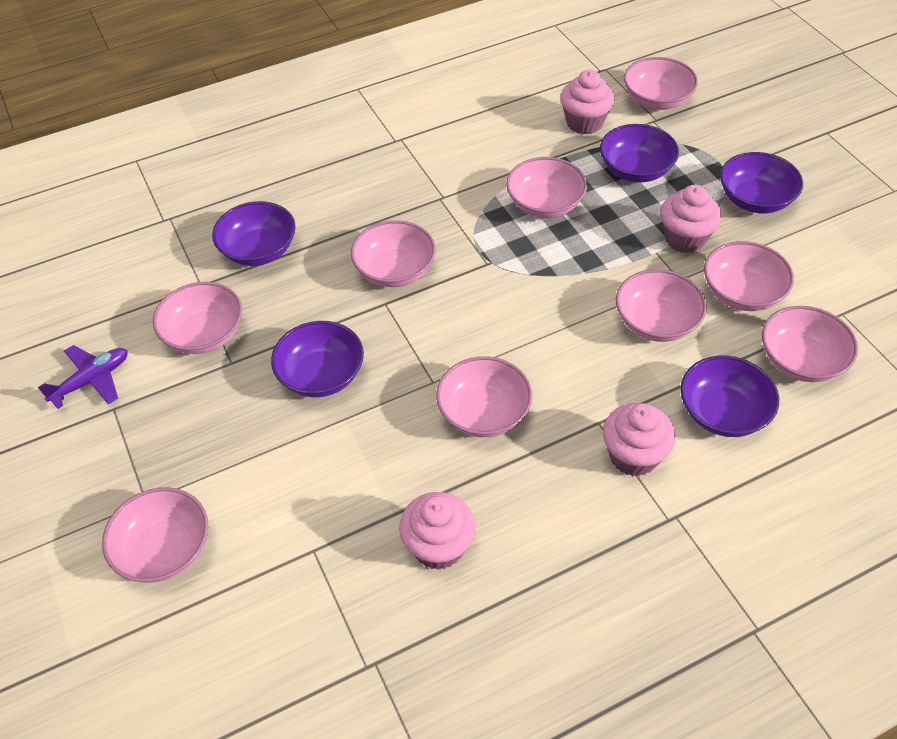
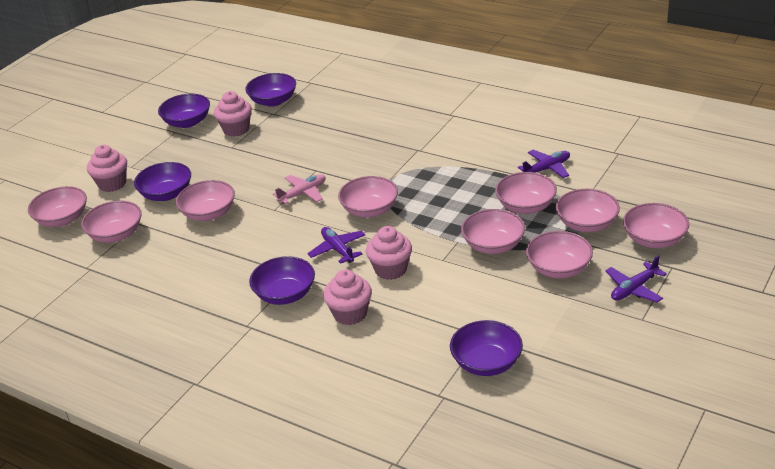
pink plane: none = 0 -> [273,174,326,204] = 1
purple plane: [38,345,128,409] = 1 -> [307,227,366,264] [518,150,570,178] [606,255,667,303] = 3

